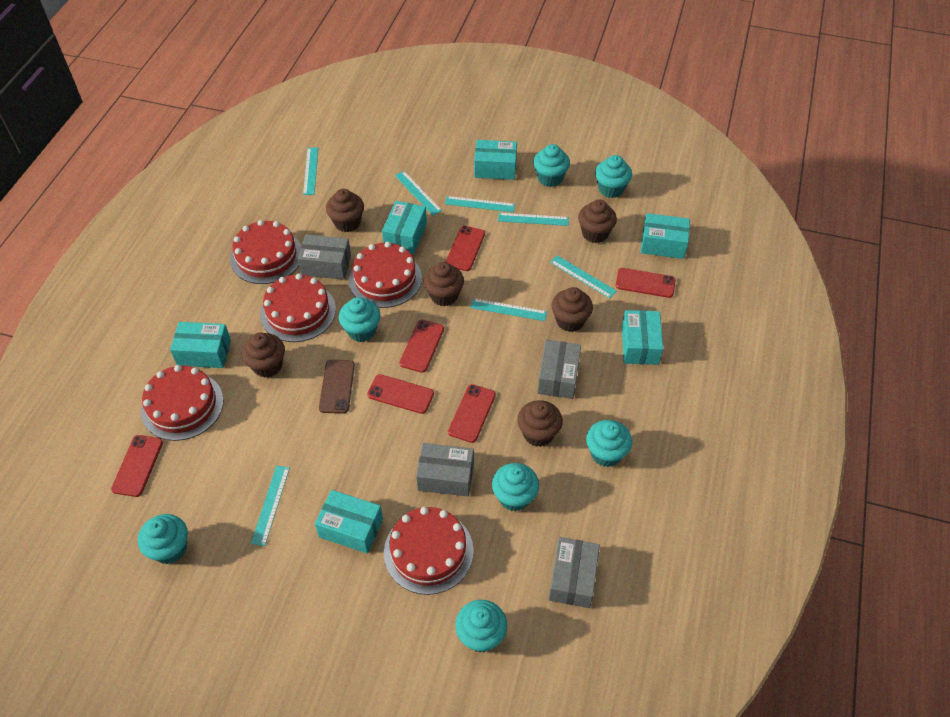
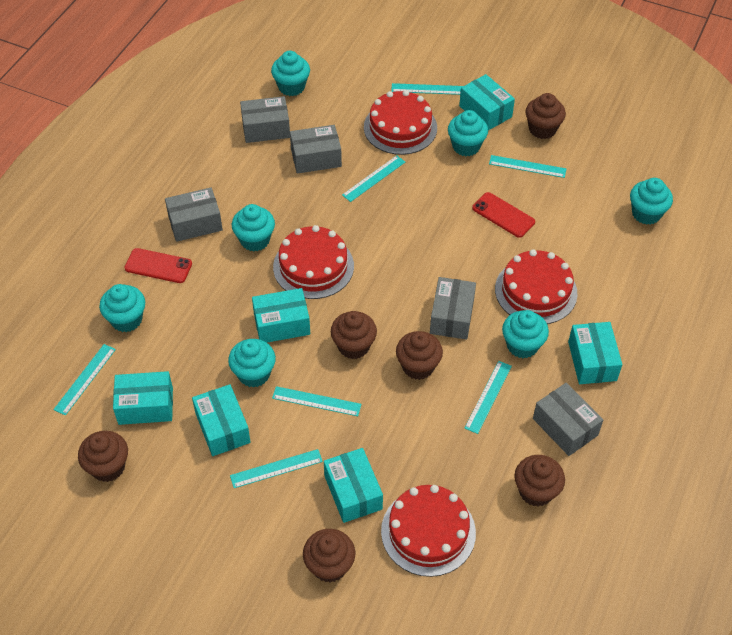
brown phone: [319,360,355,414] = 1 -> none = 0
grey box: [298,234,351,280] [416,443,474,497] [538,340,581,399] [549,537,600,608] = 4 -> [165,187,223,242] [240,96,290,143] [290,125,342,174] [430,277,476,340] [533,383,603,456] = 5
red cake: [141,365,224,441] [230,220,301,284] [260,273,336,342] [349,242,422,308] [384,507,474,595] = 5 -> [273,225,354,299] [364,90,437,155] [381,485,476,577] [495,249,578,324] = 4
red phone: [111,435,163,497] [367,374,434,414] [399,320,444,373] [446,226,485,271] [448,384,496,443] [615,268,676,298] = 6 -> [124,248,192,283] [472,192,535,238] = 2

